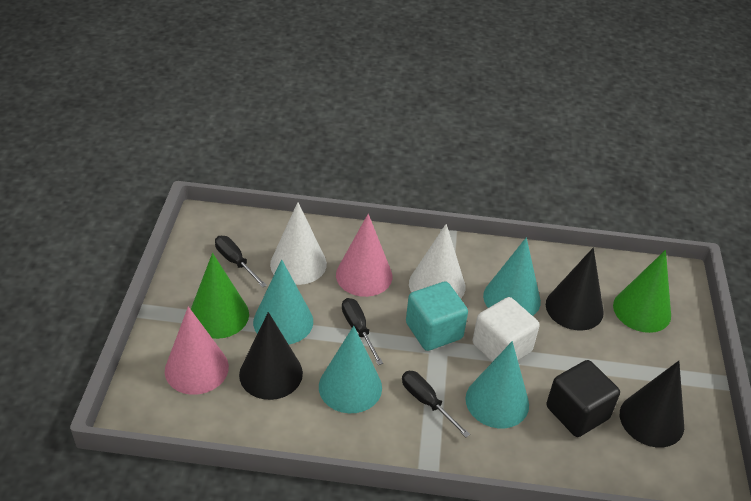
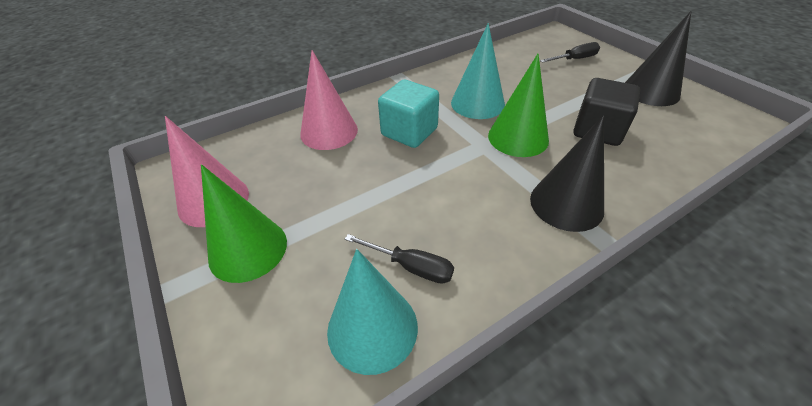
black cone: [239,312,303,400] [546,247,604,331] [620,361,684,447] = 3 -> [530,116,604,232] [625,11,691,106] = 2
black screwdriver: [215,236,267,288] [342,298,383,365] [402,371,470,437] = 3 -> [345,234,454,284] [540,42,600,63] = 2
turquoise cone: [253,259,313,344] [319,326,382,413] [465,341,529,428] [483,237,541,316] = 4 -> [327,249,418,375] [451,23,505,119] = 2
white cone: [270,202,327,285] [409,224,466,299] = 2 -> none = 0
white cube: [472,297,540,362] = 1 -> none = 0

